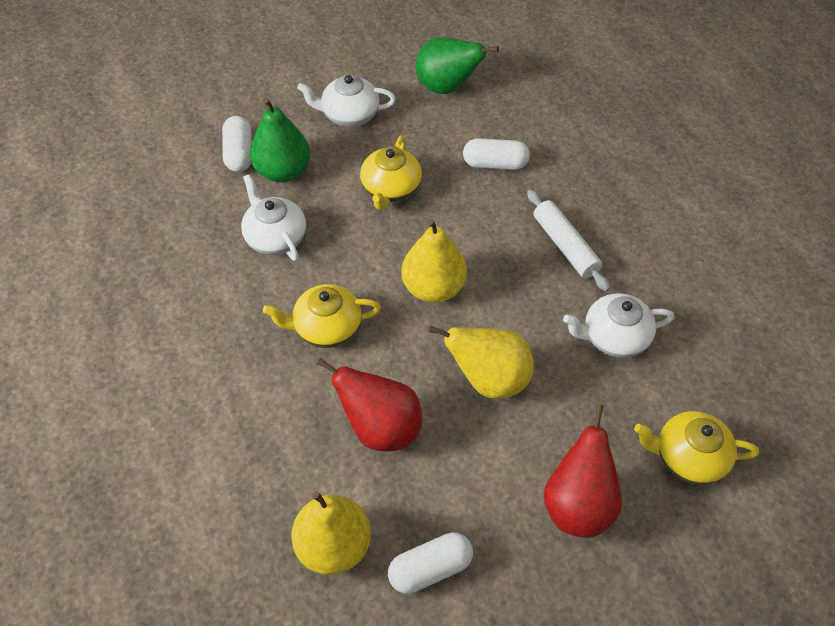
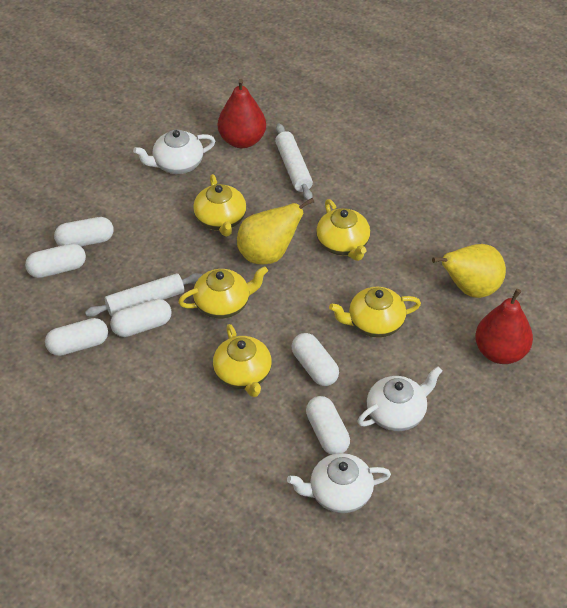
green pear: [250,98,310,182] [416,37,499,94] = 2 -> none = 0
white capsule: [222,116,252,172] [388,532,473,594] [463,138,530,170] = 3 -> [25,243,86,278] [45,318,108,356] [54,217,114,246] [110,299,172,337] [292,333,339,386] [306,396,350,455] = 6
white rolling pin: [527,190,610,292] = 1 -> [85,273,202,317] [275,123,313,201] = 2
yellow pear: [291,491,371,575] [401,219,467,303] [428,326,534,399] = 3 -> [237,198,314,264] [432,244,506,298] = 2
yellow teapot: [263,284,381,348] [360,135,422,210] [634,411,759,485] = 3 -> [178,266,268,319] [193,174,246,237] [213,324,272,397] [316,199,370,261] [329,287,421,338] = 5

